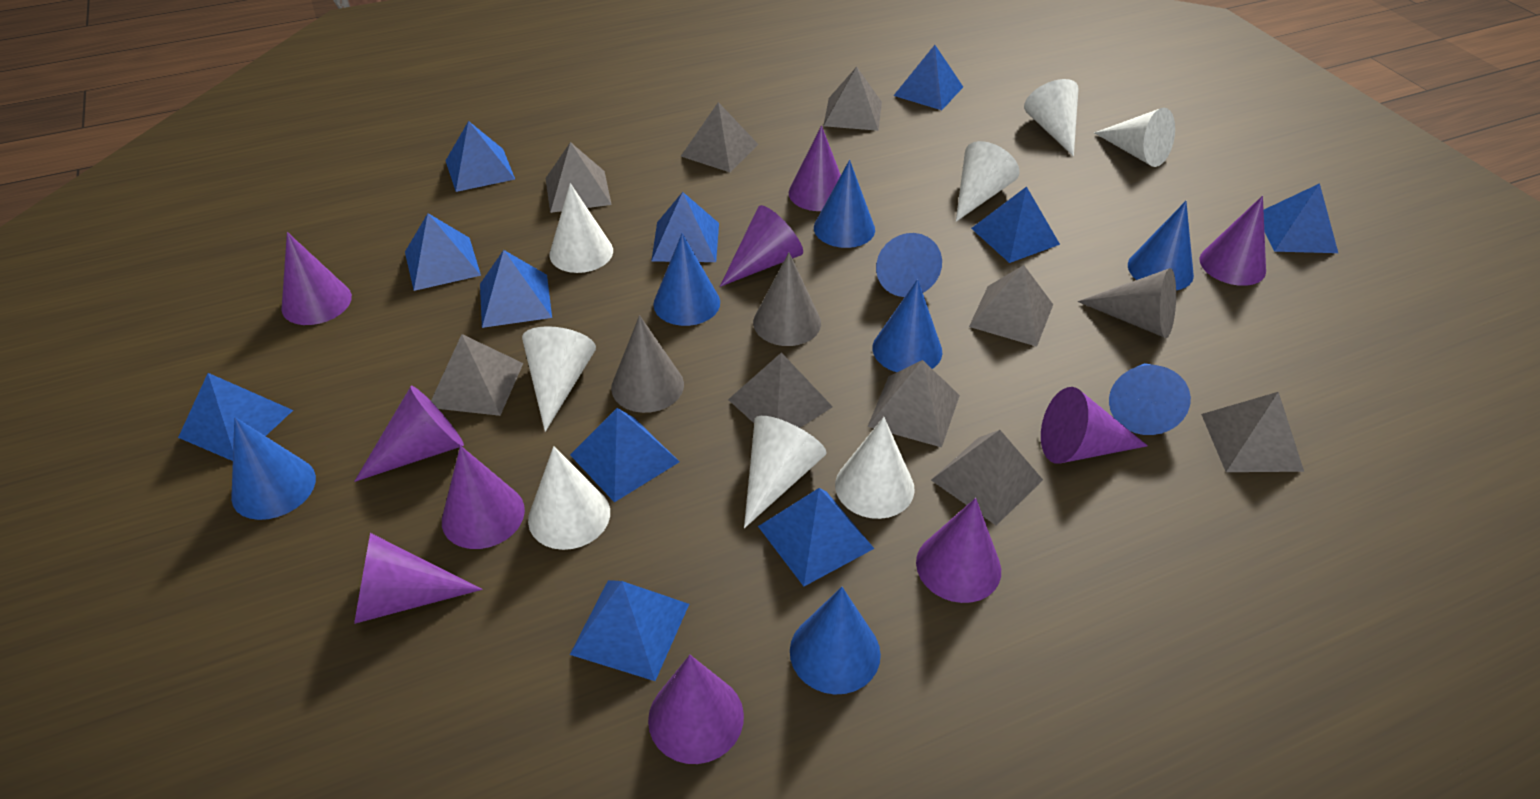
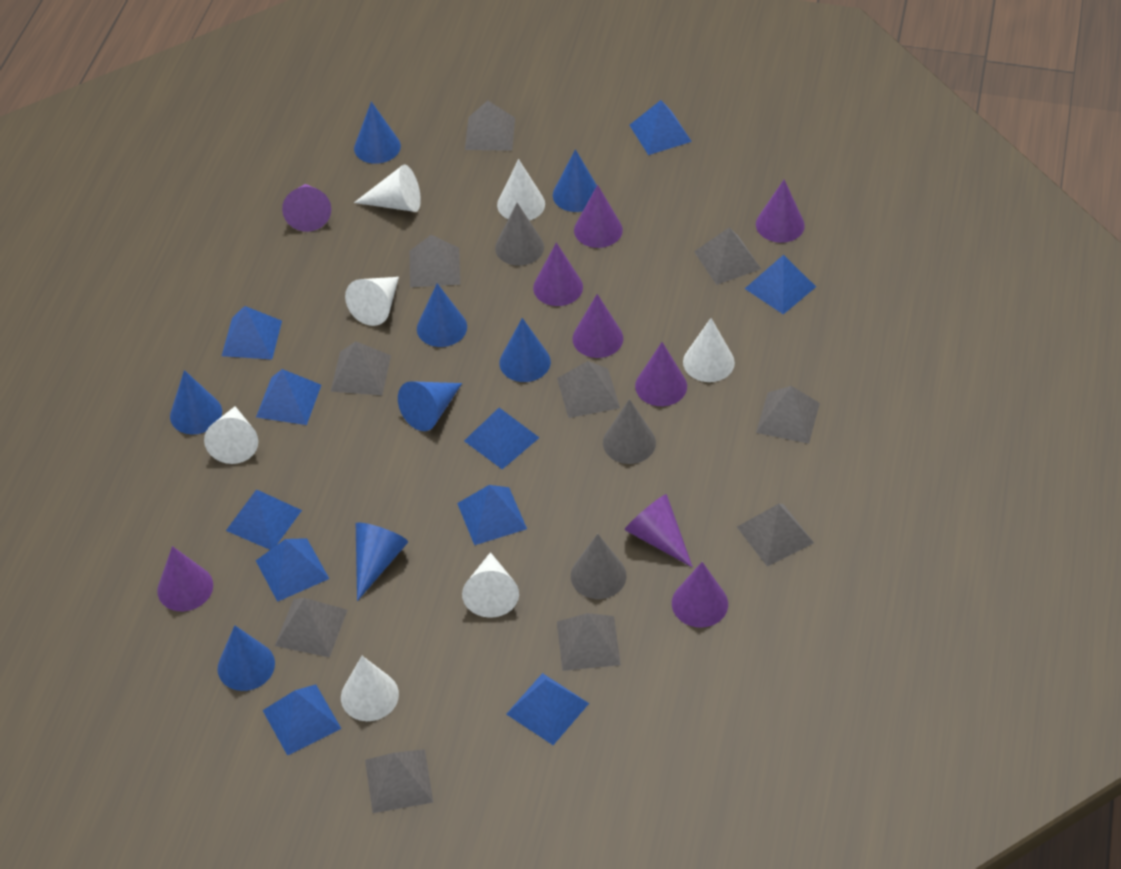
blue pyramid: [178,373,293,461] [405,213,481,291] [446,121,515,192] [480,250,552,328] [570,408,679,502] [570,580,689,681] [652,192,719,262] [758,488,874,586] [893,45,963,110] [971,186,1060,263] [1264,183,1338,253] = 11 -> [222,306,282,359] [226,489,302,550] [256,369,321,425] [256,538,329,602] [262,684,341,756] [457,485,527,545] [464,408,539,469] [506,673,589,745] [629,100,692,155] [745,255,816,314] = 10
grey pyramid: [431,334,523,416] [545,142,612,213] [681,102,759,172] [728,352,833,428] [823,67,882,131] [867,360,960,448] [931,430,1043,526] [969,265,1053,347] [1201,392,1304,472] = 9 -> [275,598,347,657] [331,341,391,395] [365,749,433,813] [410,235,460,287] [465,101,515,151] [557,361,620,418] [557,613,621,671] [694,227,761,285] [737,504,814,566] [756,386,820,444] = 10
purple cone: [281,232,352,325] [354,386,464,482] [354,533,482,624] [442,446,525,549] [648,655,744,764] [720,205,803,287] [789,125,841,211] [916,498,1001,603] [1041,387,1148,464] [1199,196,1266,286] = 10 -> [157,546,213,611] [282,184,331,232] [533,242,583,306] [572,294,623,358] [574,185,623,248] [625,494,693,567] [635,342,687,406] [672,562,728,628] [756,180,805,243] = 9
white cone: [522,326,596,432] [528,446,610,550] [549,183,613,273] [744,416,827,528] [835,417,915,519] [956,141,1020,222] [1024,79,1079,156] [1094,108,1175,167] = 8 -> [204,406,258,464] [341,656,399,721] [345,277,399,326] [354,164,421,212] [462,552,519,618] [497,159,545,221] [683,318,735,382] = 7

